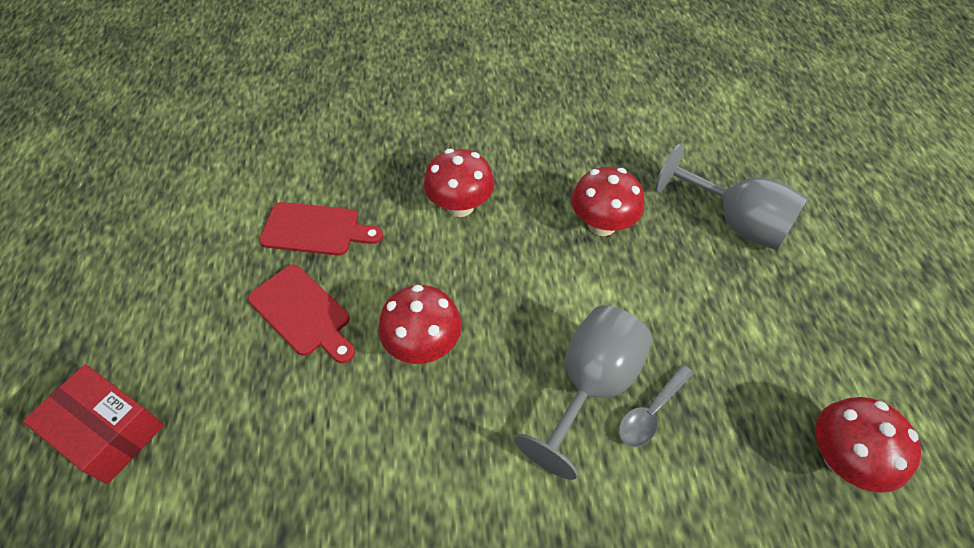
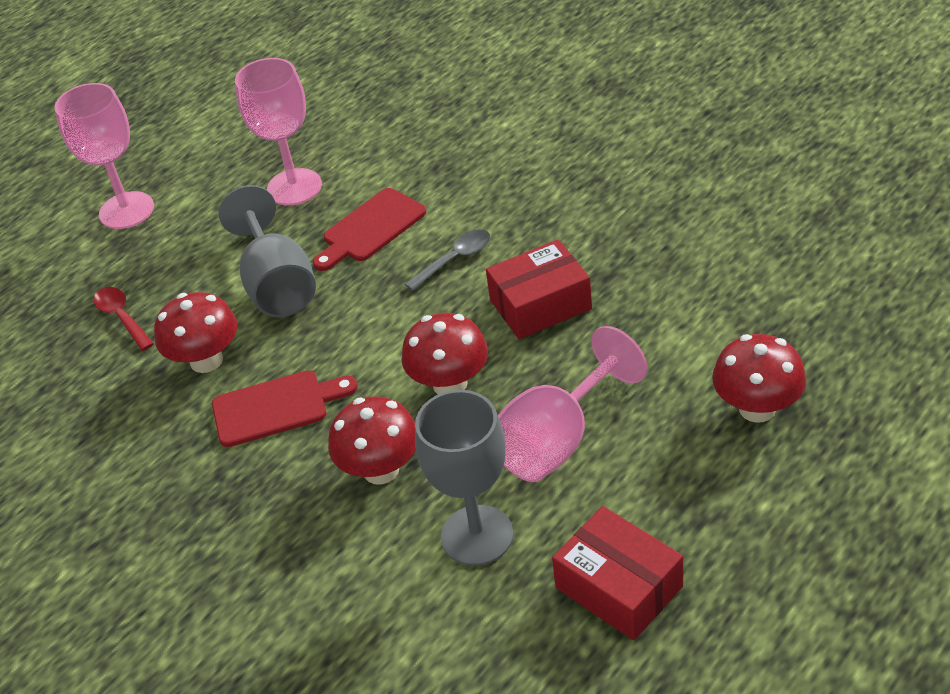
pink goblet: none = 0 -> [54,83,154,229] [235,58,322,205] [498,326,647,482] = 3
red box: [23,364,164,484] = 1 -> [486,239,592,339] [552,506,683,640] = 2
red spoon: none = 0 -> [94,287,154,351] = 1

